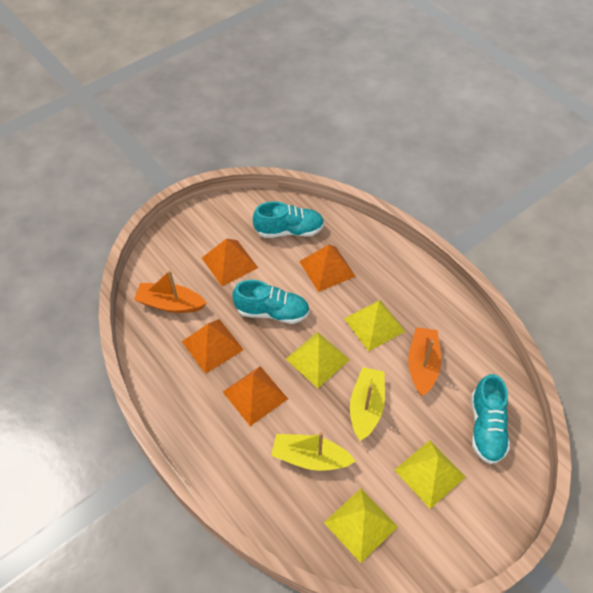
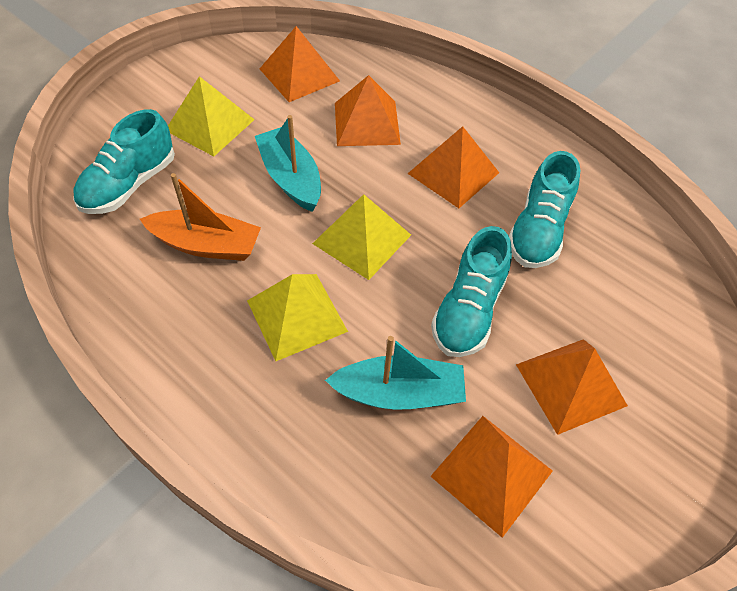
orange boat: [134,270,207,313] [408,327,441,396] = 2 -> [140,173,261,261] = 1
orange pyramid: [182,319,244,374] [202,238,258,286] [223,366,288,426] [299,245,356,292] = 4 -> [260,26,340,102] [335,75,401,146] [408,126,499,208] [430,416,553,538] [516,339,628,435] = 5
turquoise boat: none = 0 -> [255,115,321,212] [325,336,466,410] = 2
yellow boat: [271,432,355,471] [350,367,385,441] = 2 -> none = 0
yellow pyramid: [286,332,350,388] [324,489,398,563] [344,300,406,351] [395,440,465,509] = 4 -> [168,76,255,156] [247,274,348,361] [312,194,411,280] = 3

